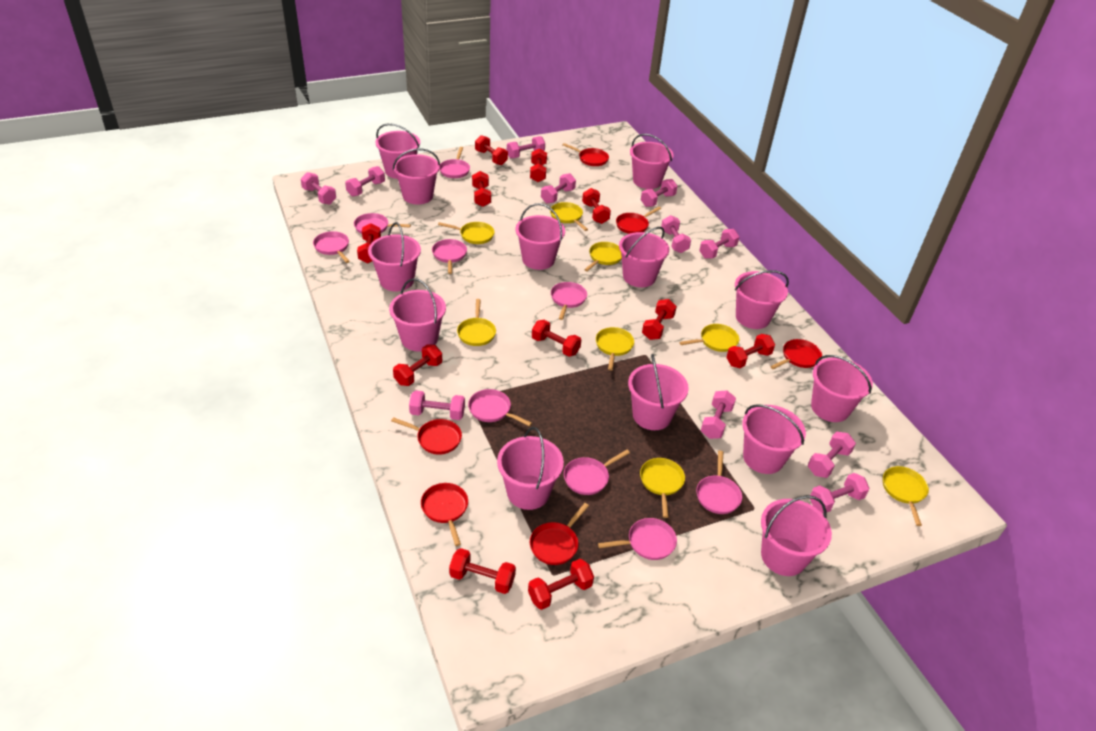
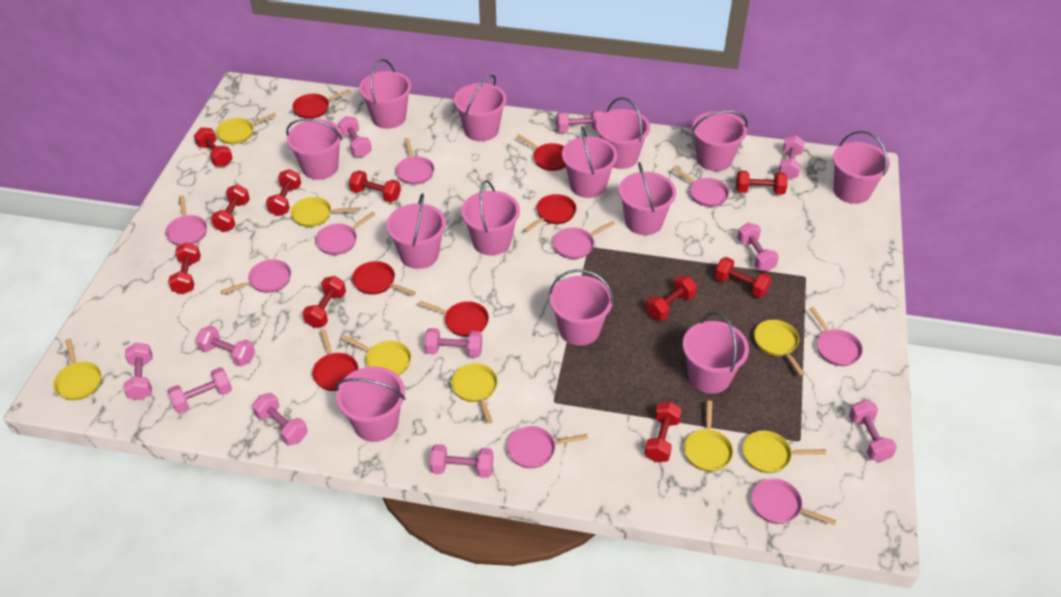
red dumbbell: [357,223,381,263] [393,344,442,386] [449,548,516,594] [472,171,491,207] [475,135,508,165] [528,559,594,610] [530,148,547,182] [532,320,581,357] [582,188,611,224] [642,299,677,340] [726,334,775,368] = 11 -> [168,242,201,294] [194,127,233,167] [211,184,250,232] [266,169,301,216] [302,276,346,328] [349,170,401,202] [644,402,682,462] [646,275,697,321] [714,257,772,298] [736,171,788,195] = 10

